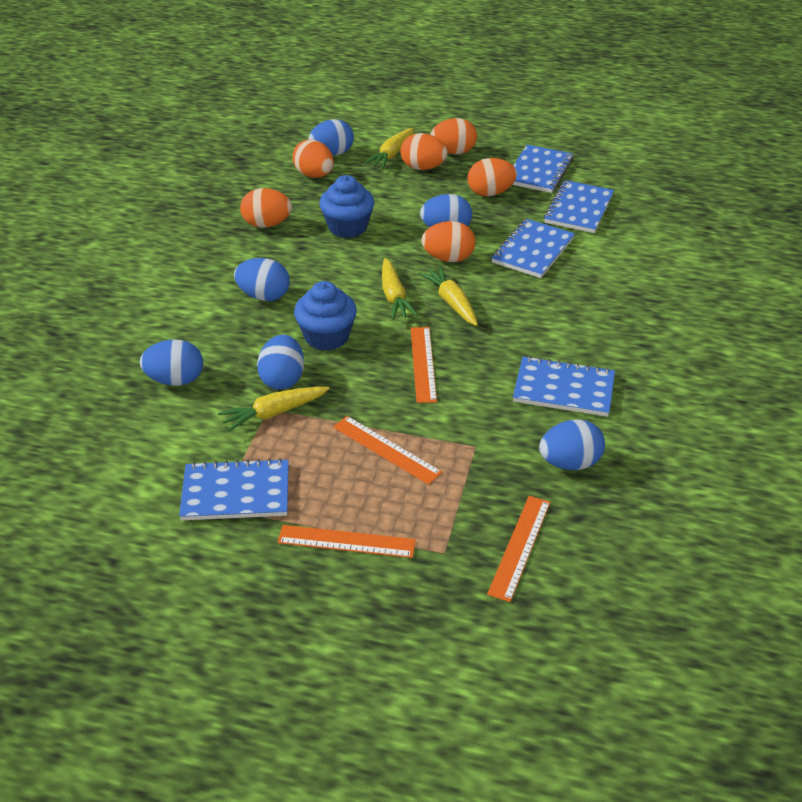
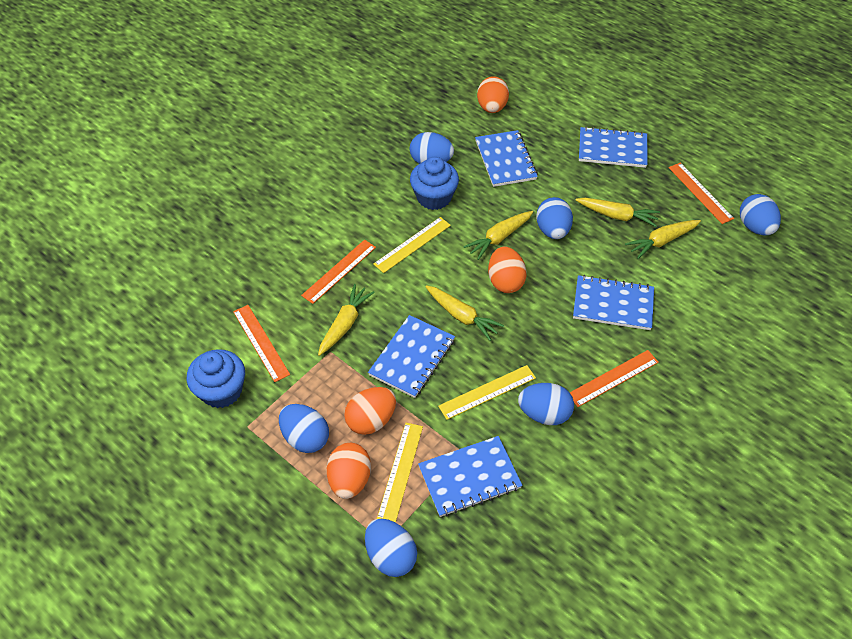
orange egg: [240,188,292,228] [292,139,334,178] [400,133,448,170] [421,221,475,262] [431,118,477,154] [467,158,517,196] = 6 -> [327,443,371,499] [344,387,396,435] [477,76,509,113] [488,246,527,293] = 4
yellow carrot: [218,387,330,432] [364,128,414,169] [382,258,418,320] [419,266,478,326] = 4 -> [318,284,375,356] [425,285,504,341] [463,211,533,260] [576,198,660,227] [625,220,701,259] = 5
yellow ruler: none = 0 -> [373,217,451,273] [377,423,423,523] [438,365,536,420] = 3

